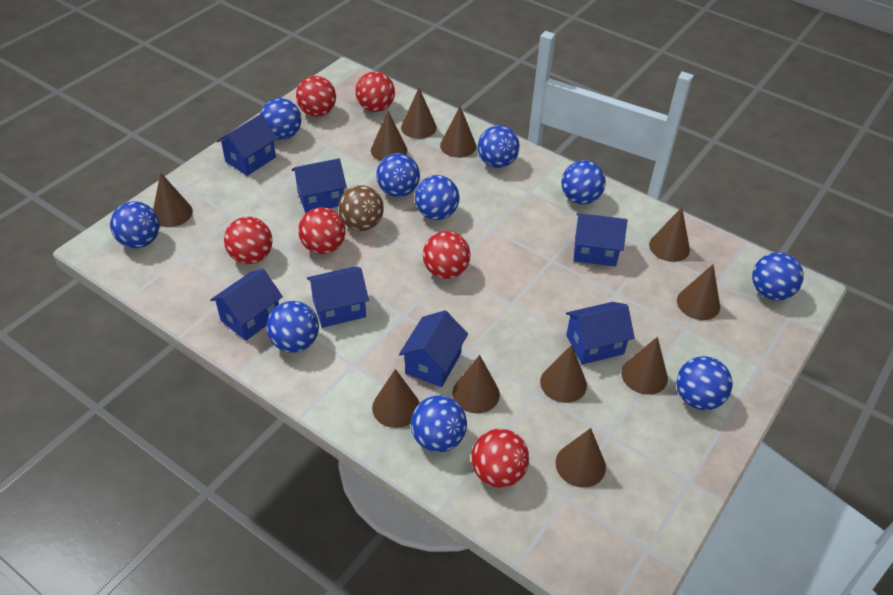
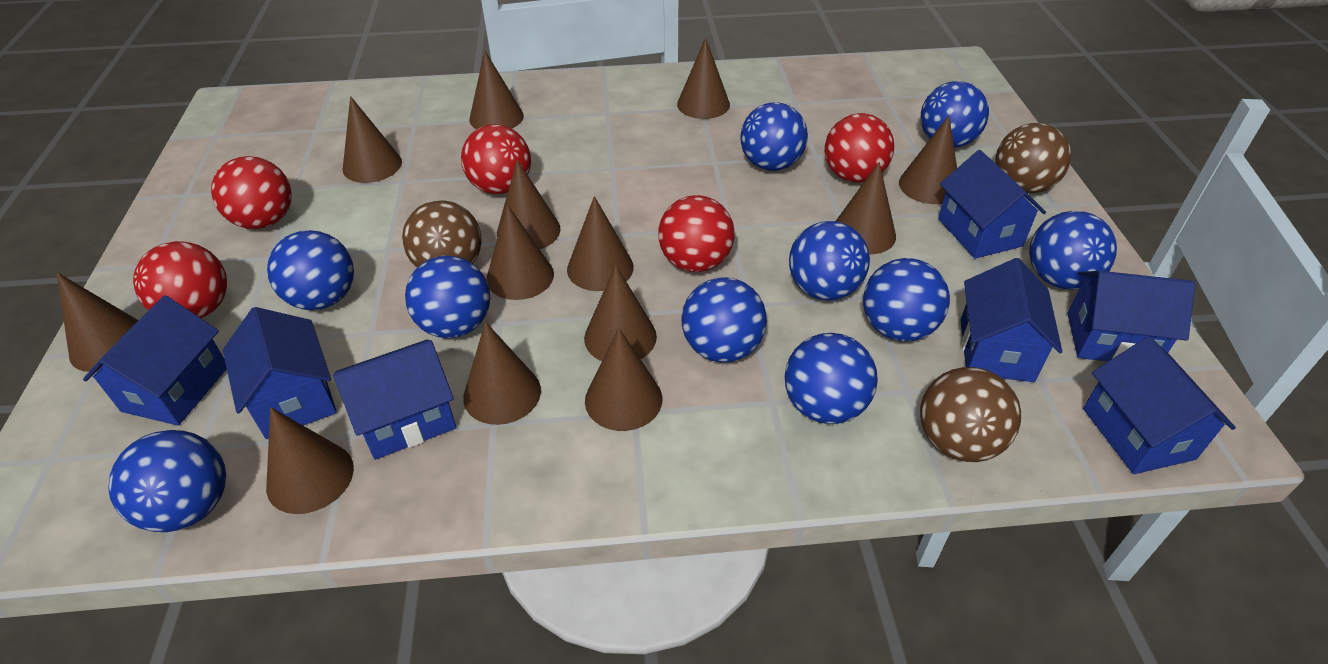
brown ball: [338,185,384,231] = 1 -> [402,200,482,268] [920,367,1021,462] [996,123,1071,193] = 3
brown cone: [153,173,193,227] [371,111,407,161] [372,369,420,428] [401,88,437,139] [440,106,476,158] [453,355,500,414] [540,345,587,403] [556,428,606,488] [621,337,668,395] [649,207,690,262] [677,264,720,320] = 11 -> [57,272,139,372] [266,407,354,514] [343,96,402,183] [463,322,541,425] [469,50,524,129] [487,204,554,300] [497,160,560,249] [567,196,634,291] [584,265,657,361] [585,328,662,431] [677,37,730,119] [836,162,896,254] [899,116,957,204] = 13
red ball: [224,217,272,264] [296,76,336,117] [298,207,345,254] [355,71,395,112] [423,231,470,279] [471,429,529,488] = 6 -> [133,241,227,318] [211,156,292,229] [461,124,531,195] [658,195,734,272] [824,113,894,183] = 5

